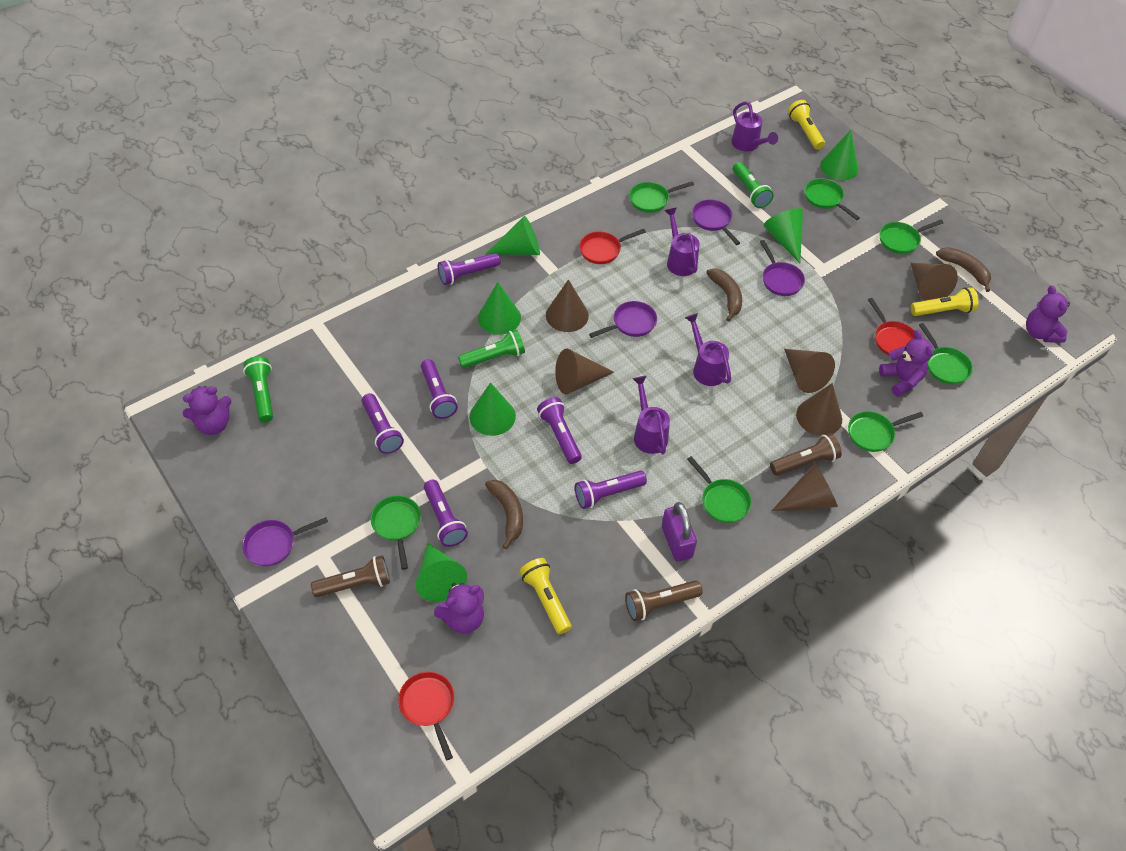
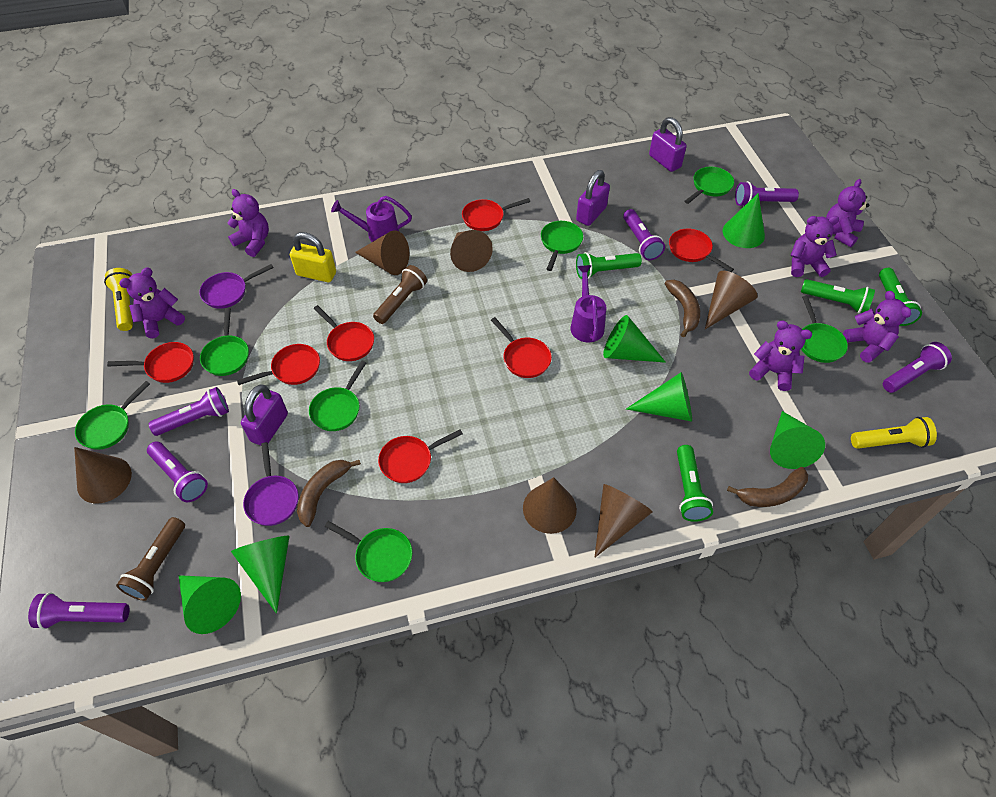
brown flashlight: [311,555,390,597] [625,580,702,621] [770,433,842,476] = 3 -> [116,517,185,601] [373,265,427,324] = 2
green flashlight: [243,356,273,422] [458,329,525,369] [733,162,774,208] = 3 -> [576,252,642,279] [677,445,713,522] [801,279,875,314] [879,268,922,326] = 4
purple padlock: [662,502,697,562] = 1 -> [241,384,288,446] [576,170,610,226] [649,117,687,172] = 3
purple pan: [242,517,328,566] [589,301,657,338] [692,200,740,245] [760,240,805,296] = 4 -> [199,264,274,309] [243,442,299,526] = 2
purple teddy bear: [183,386,231,435] [434,583,484,634] [879,330,934,397] [1026,285,1070,343] = 4 -> [119,268,185,338] [227,189,269,257] [749,320,813,391] [791,216,839,277] [826,179,869,247] [843,291,911,363] = 6
purple watering can: [632,376,670,454] [664,207,700,276] [685,313,731,386] [732,101,778,152] = 4 -> [331,196,412,242] [570,265,606,342] = 2
red pan: [398,672,454,760] [579,229,646,264] [868,298,915,355] = 3 -> [107,342,194,383] [237,344,320,385] [313,305,374,361] [378,430,463,483] [462,198,530,231] [491,317,552,378] [669,228,734,272] = 7
yellow flashlight: [520,558,572,634] [788,100,825,150] [911,287,978,316] = 3 -> [104,268,133,331] [851,417,937,449] = 2
yellow padlock: none = 0 -> [290,232,336,282] = 1

